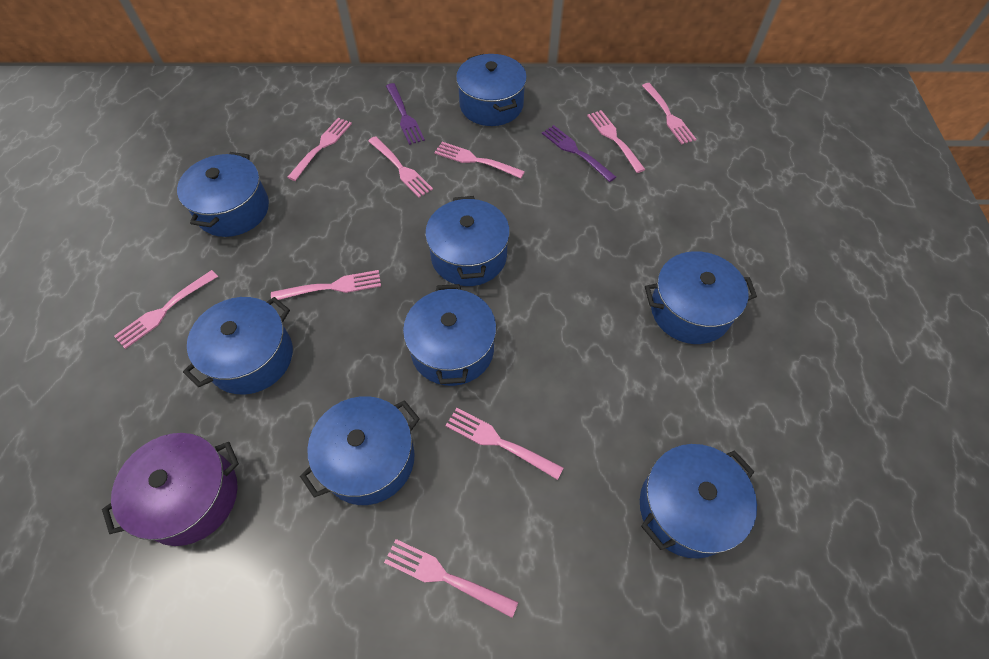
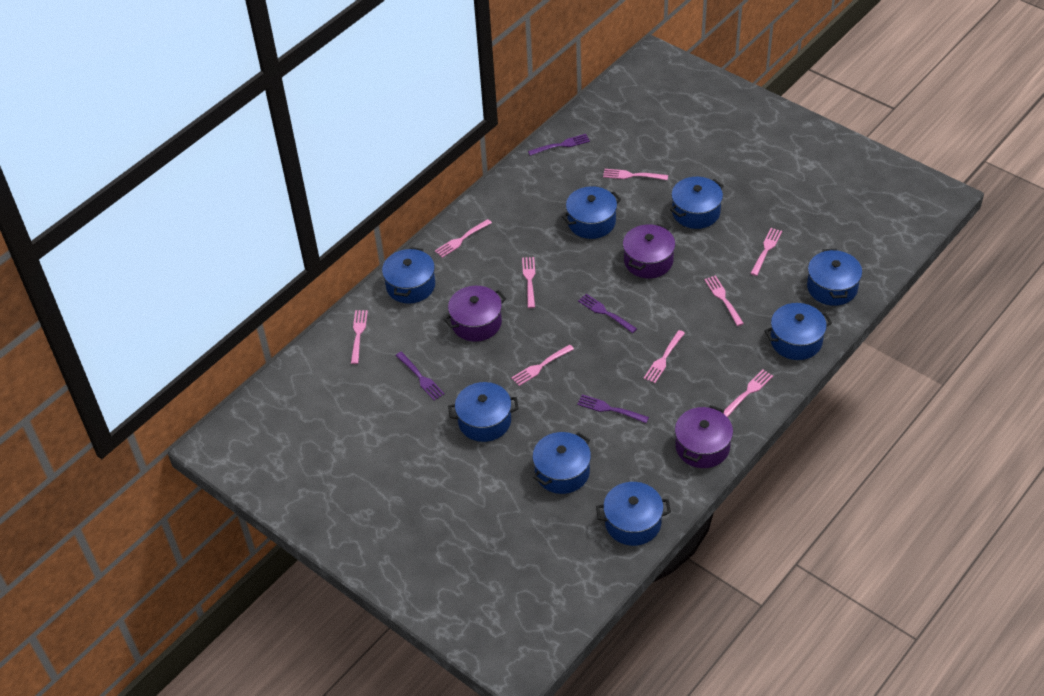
purple fork: [386,83,425,145] [542,125,616,182] = 2 -> [395,352,445,401] [528,134,590,156] [577,394,649,423] [578,294,637,333] = 4
purple pot: [102,433,239,546] = 1 -> [444,286,506,342] [623,224,675,278] [675,405,733,468] = 3

